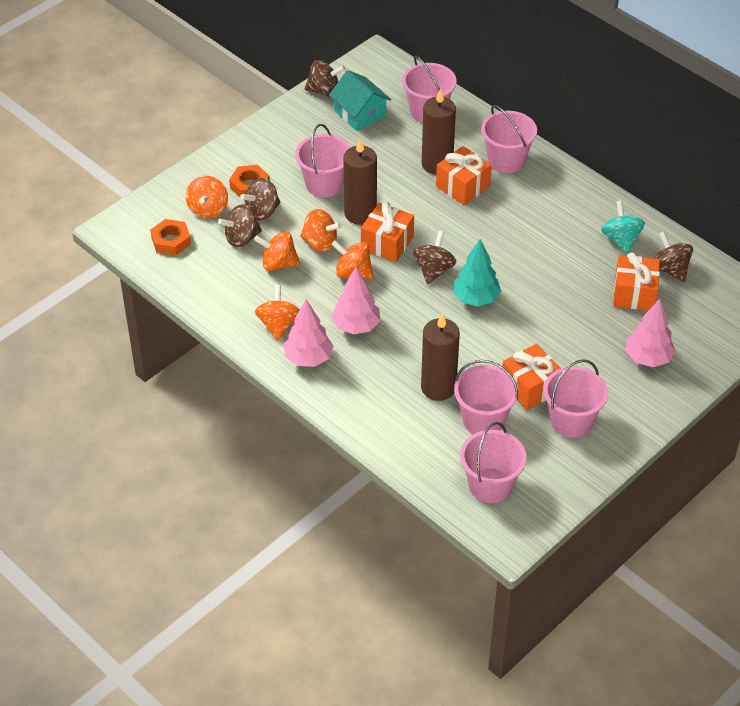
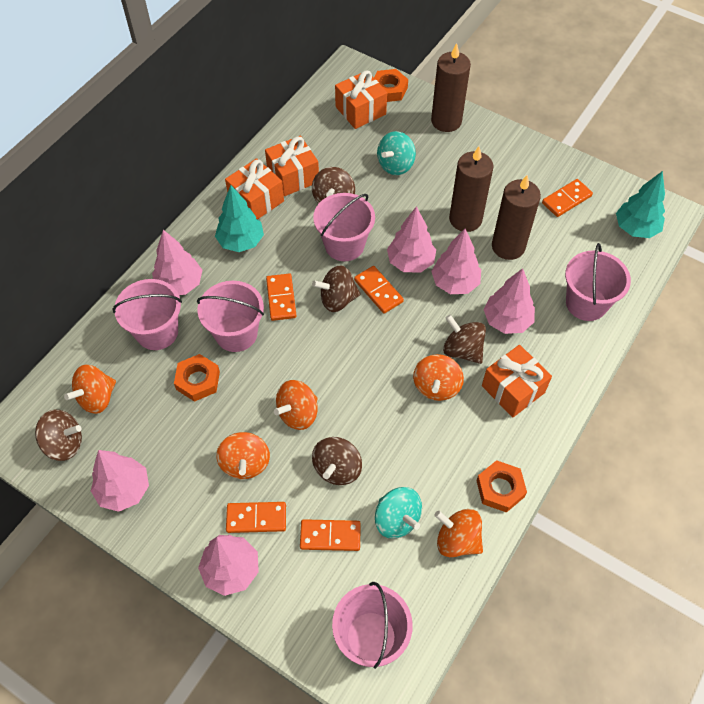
orange domino: none = 0 -> [226,502,286,533] [266,274,296,321] [300,519,361,551] [354,266,404,313] [542,179,593,217] = 5
orange nut: [150,219,191,255] [229,165,270,197] = 2 -> [174,354,220,402] [374,69,408,102] [476,460,527,513] = 3
pink bucket: [295,124,351,198] [402,56,456,123] [454,360,518,434] [460,422,527,503] [481,105,537,173] [543,359,608,438] = 6 -> [113,279,182,350] [197,281,264,352] [313,193,375,261] [332,582,413,669] [565,243,631,321] = 5
pink tree: [284,299,333,367] [332,267,381,334] [626,299,676,367] = 3 -> [91,450,149,512] [152,230,203,295] [198,535,259,596] [387,206,436,272] [431,229,481,294] [484,268,535,334] = 6
turquoise house: [329,70,391,131] = 1 -> none = 0
turquoise spinning top: [601,201,645,254] = 1 -> [375,487,422,539] [377,131,416,175] = 2
turquoise tree: [453,239,501,306] = 1 -> [215,185,264,252] [616,171,665,238] = 2

